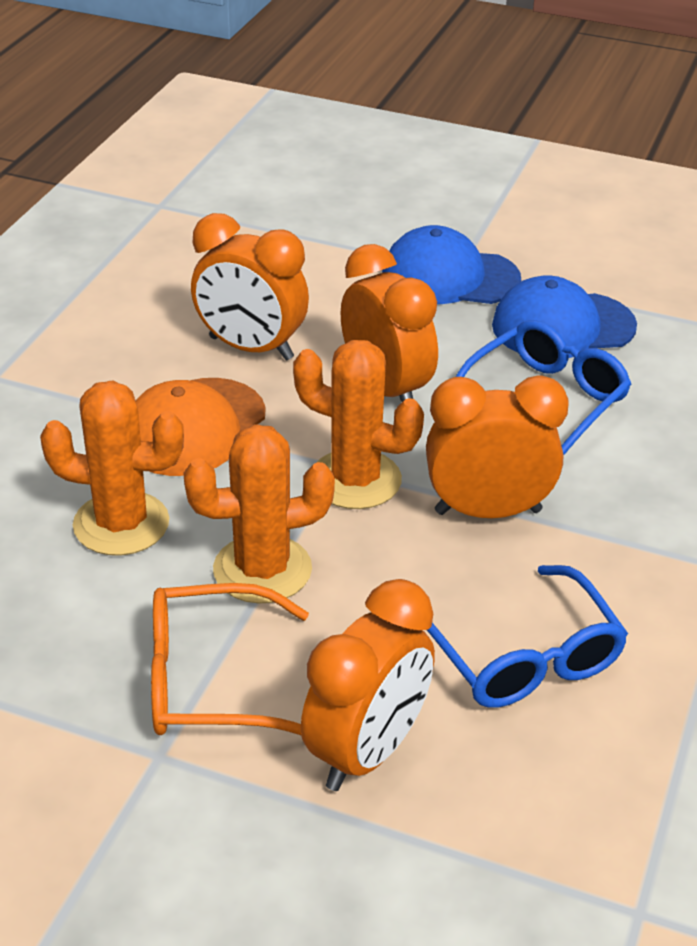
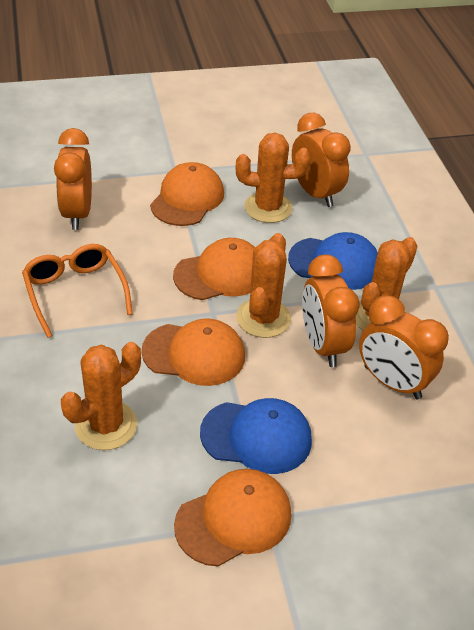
blue glasses: [427,565,628,708] [456,320,631,456] = 2 -> none = 0
orange cactus: [40,380,184,555] [183,424,335,604] [293,340,424,509] = 3 -> [61,342,141,450] [236,133,310,223] [236,233,291,338] [356,237,417,330] = 4
orange cap: [135,378,265,476] = 1 -> [141,318,245,386] [150,162,224,226] [173,238,256,300] [174,469,291,567] = 4

